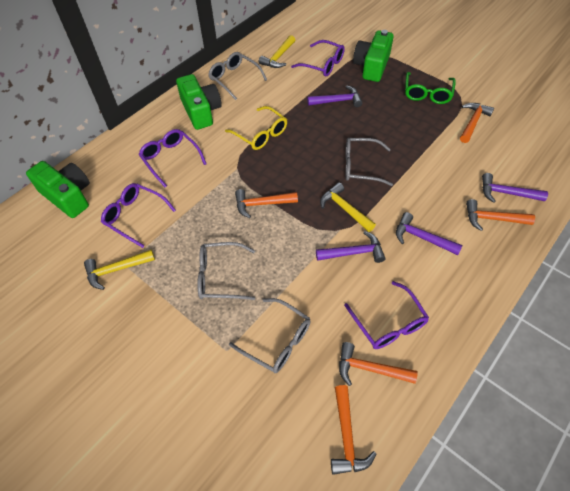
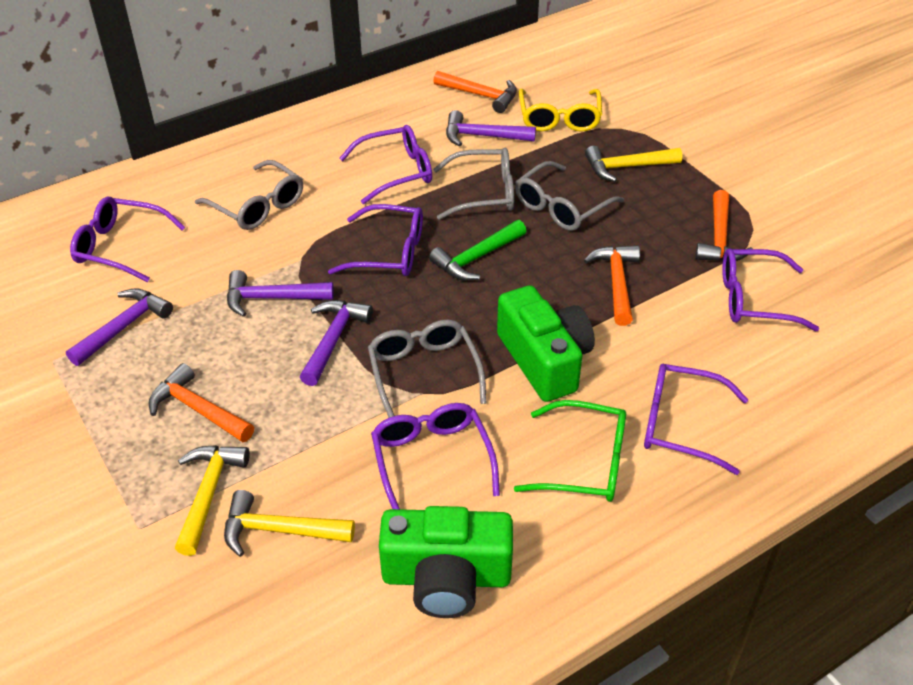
green camera: [26,161,90,218] [176,74,222,130] [353,30,394,82] = 3 -> [379,506,513,618] [497,285,595,402] = 2
green hammer: none = 0 -> [429,220,526,281] = 1
orange hammer: [235,189,298,218] [331,385,376,475] [339,342,418,386] [460,103,494,143] [466,199,535,231] = 5 -> [148,363,254,442] [433,71,517,113] [584,245,640,326] [695,190,753,262] = 4
purple glasses: [101,183,176,248] [139,129,207,187] [291,40,345,77] [344,281,429,349] = 4 -> [70,197,185,282] [328,204,423,276] [339,125,432,204] [371,403,500,509] [644,364,748,475] [722,249,819,331] = 6

